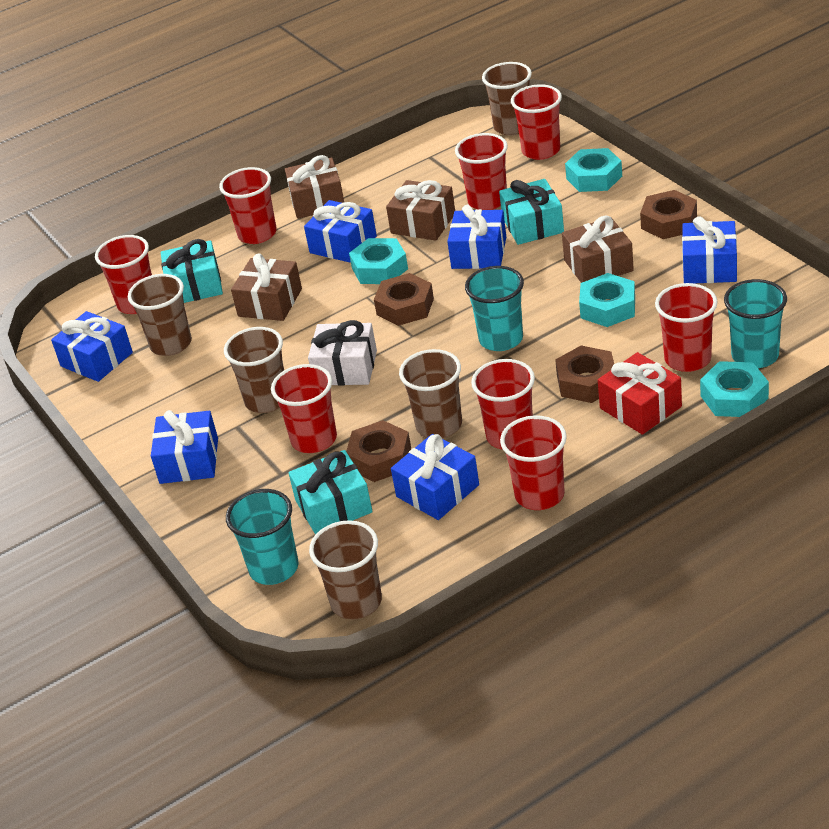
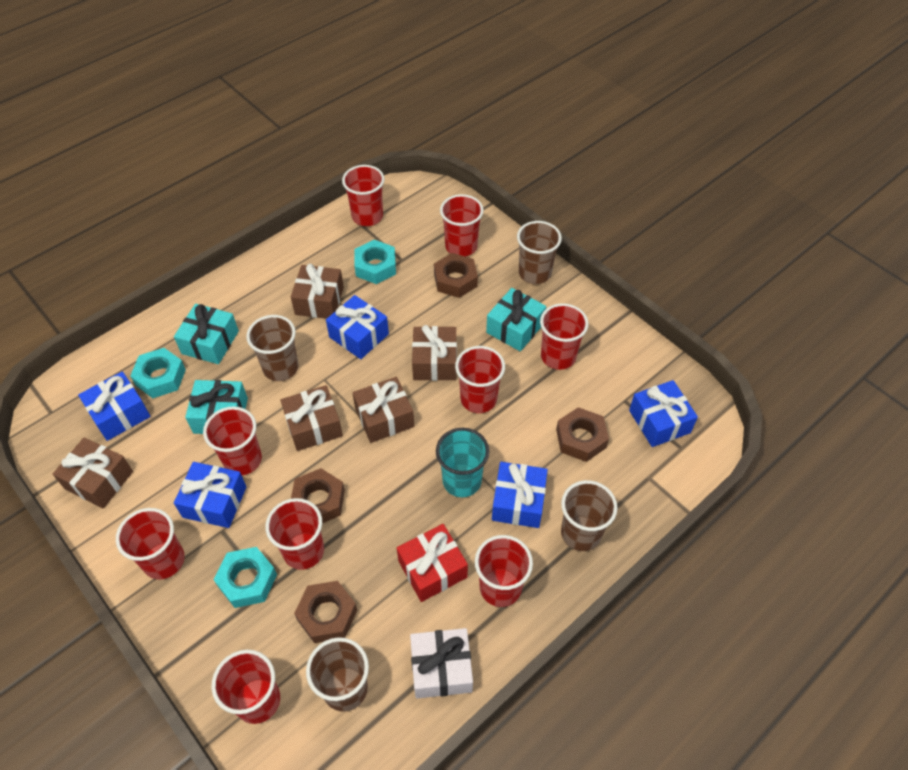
blue gift: [51,311,133,382] [151,410,218,484] [304,200,377,263] [391,434,479,520] [447,205,506,269] [682,216,737,283] = 6 -> [78,371,151,441] [174,462,246,528] [326,295,389,359] [492,462,548,528] [629,380,698,447] = 5
brown cup: [128,274,192,356] [224,327,284,413] [309,520,382,620] [399,349,462,438] [482,62,532,135] = 5 -> [246,315,299,381] [306,637,369,712] [517,221,562,284] [561,480,618,551] = 4
brown gift: [231,254,302,321] [285,155,344,219] [386,180,455,241] [562,215,634,283] = 4 -> [53,437,133,508] [280,385,343,451] [291,264,344,319] [352,377,414,443] [412,325,457,381] = 5
red cup: [95,235,152,314] [219,167,277,244] [271,364,337,453] [455,133,508,210] [471,359,535,450] [500,415,567,510] [511,84,562,160] [655,283,718,372] = 8 -> [116,508,185,579] [203,407,262,476] [212,650,280,724] [265,498,324,570] [342,165,385,226] [440,194,484,257] [455,346,505,413] [475,535,533,607] [540,303,589,370] = 9
turquoise cup: [226,489,299,585] [465,266,524,351] [724,279,787,368] = 3 -> [436,428,489,497] = 1
turquoise nut: [349,238,408,284] [565,148,622,192] [579,273,635,327] [700,361,769,417] = 4 -> [130,348,186,398] [213,547,277,608] [354,240,396,284] = 3

